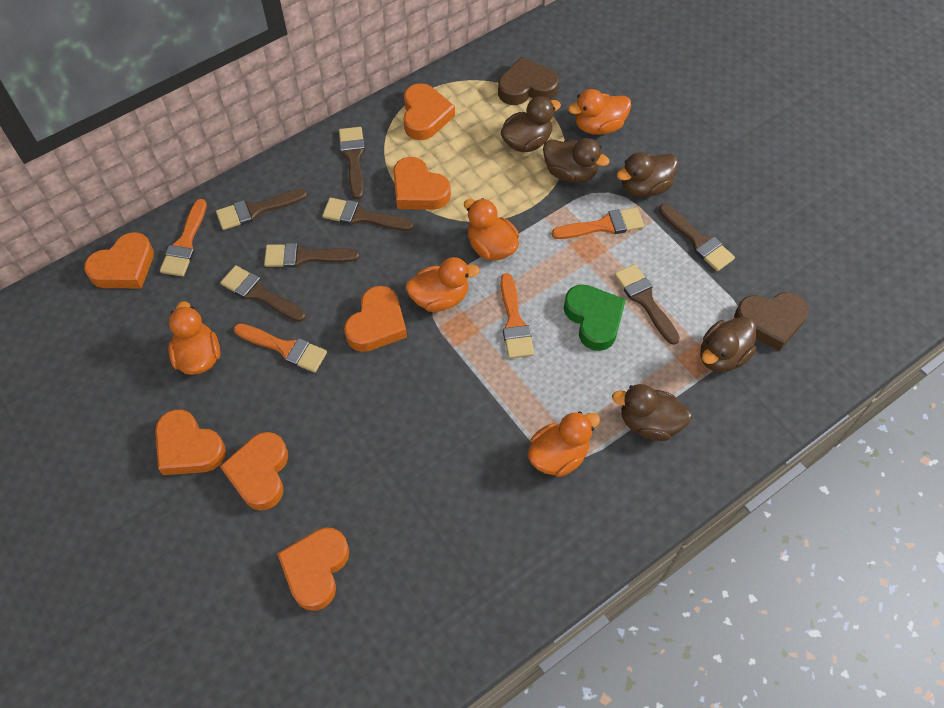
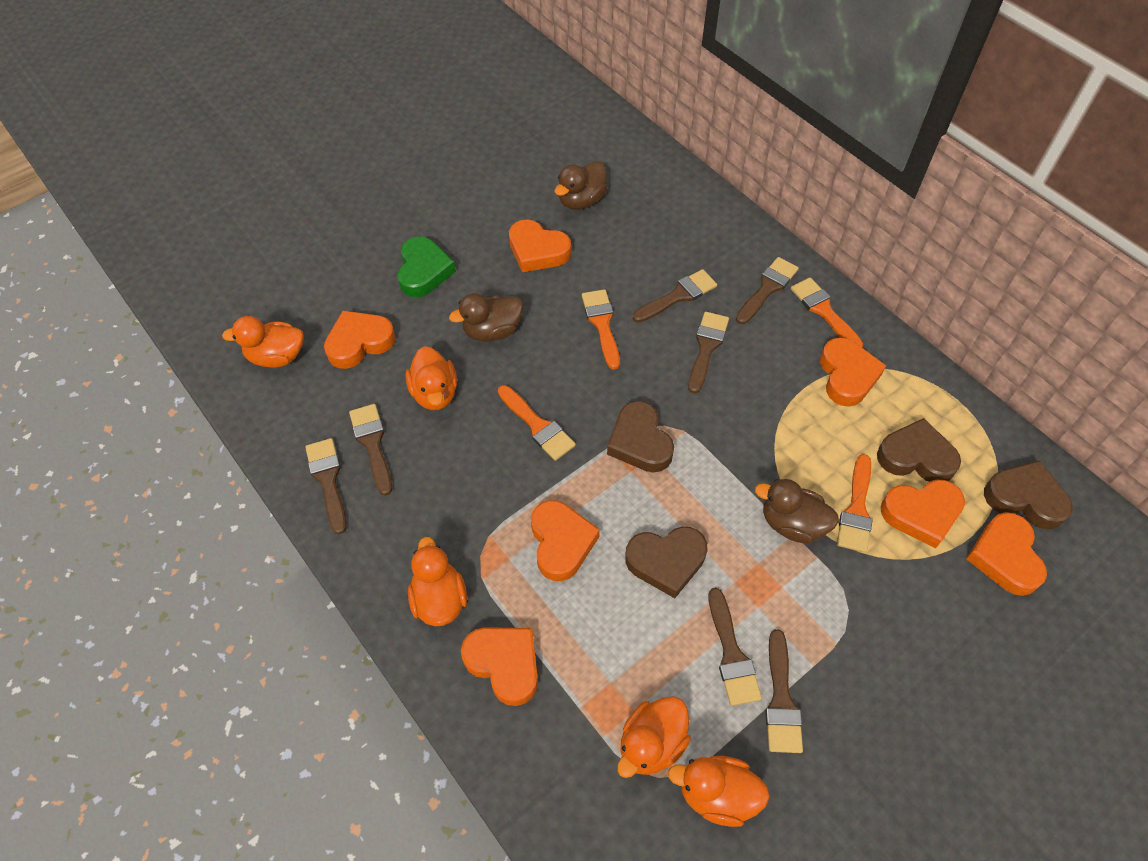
brown duck: [500,96,561,152] [543,138,610,183] [612,384,692,441] [616,152,678,197] [700,317,757,372] = 5 -> [449,293,523,342] [555,161,607,210] [755,479,839,544] = 3
brown heart: [498,57,559,105] [734,292,808,351] = 2 -> [607,401,674,473] [625,527,707,598] [877,418,961,482] [984,460,1073,530] = 4

